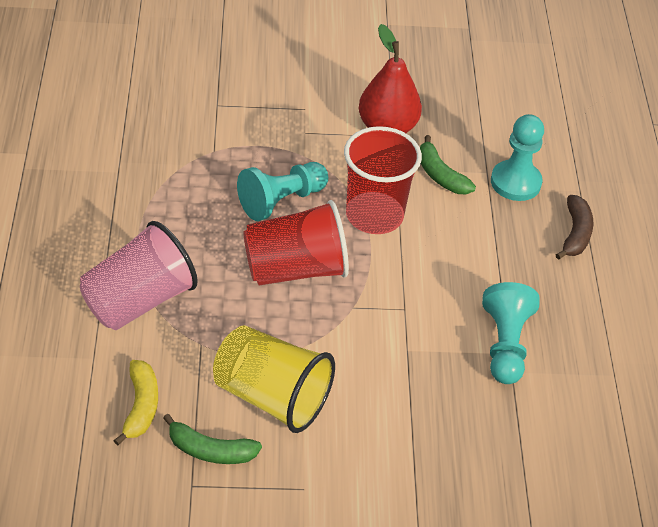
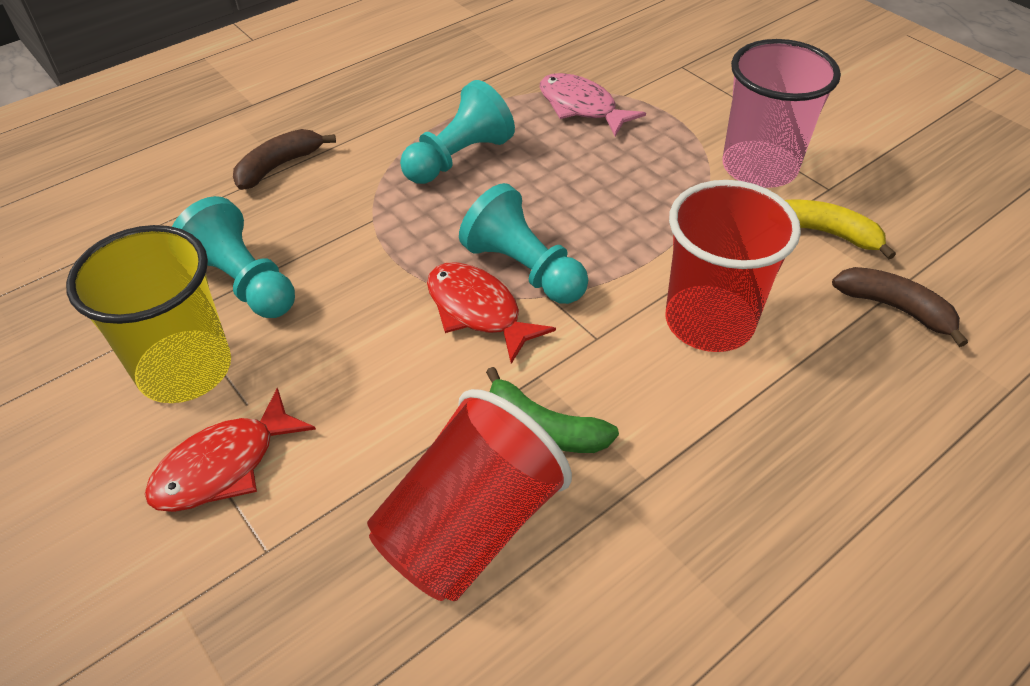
brown banana: [556,195,593,260] = 1 -> [233,129,336,190] [832,267,968,347] = 2
green banana: [163,414,262,464] [420,135,476,194] = 2 -> [486,367,619,453] = 1
pink fish: none = 0 -> [540,73,646,136] = 1
red fish: none = 0 -> [145,387,316,512] [427,262,556,364] = 2
red pear: [359,24,422,133] = 1 -> none = 0

